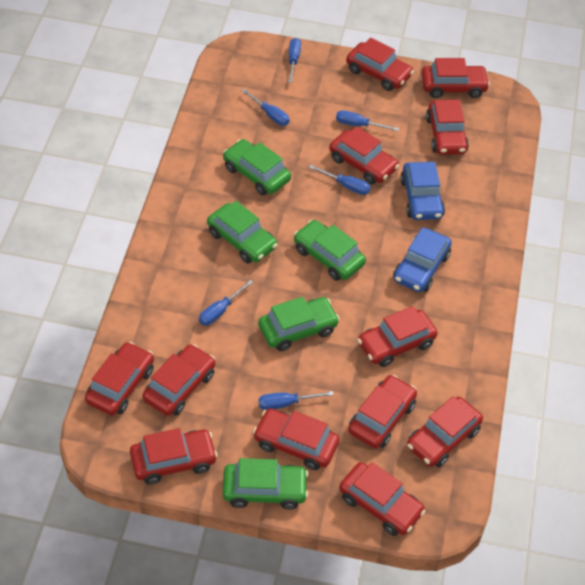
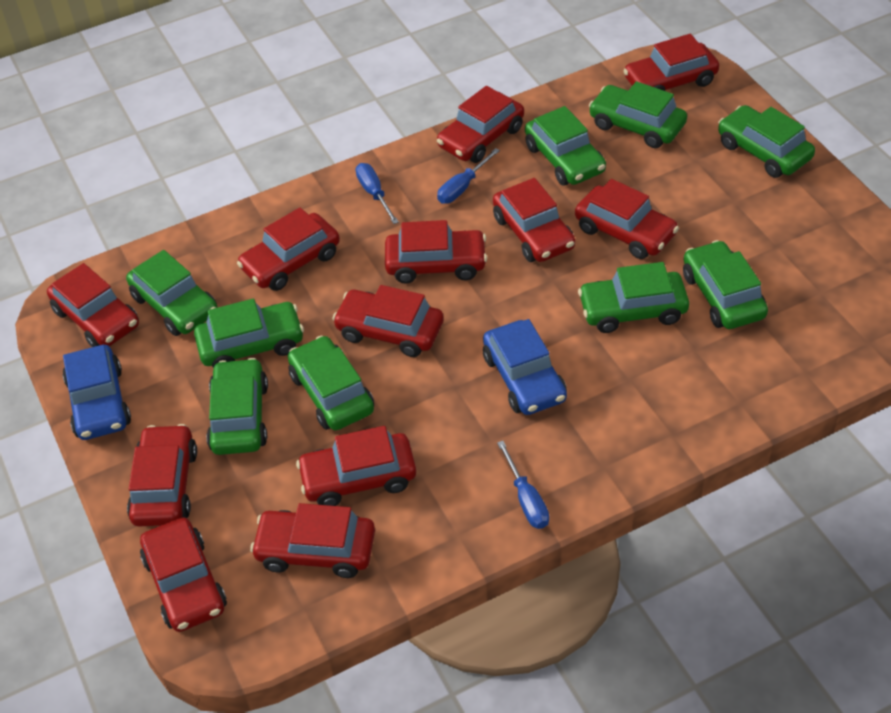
blue screwdriver: [199,280,253,325] [241,89,289,126] [259,391,334,410] [288,38,301,83] [309,165,371,195] [336,110,399,131] = 6 -> [356,163,399,224] [437,148,500,203] [497,441,549,529] = 3
green car: [207,201,278,263] [223,139,291,196] [223,458,308,510] [258,297,340,351] [294,220,366,281] = 5 -> [126,250,218,336] [194,298,304,368] [206,358,268,455] [288,336,374,430] [525,106,606,186] [578,262,689,333] [589,81,687,148] [683,240,768,329] [718,105,815,178] = 9

